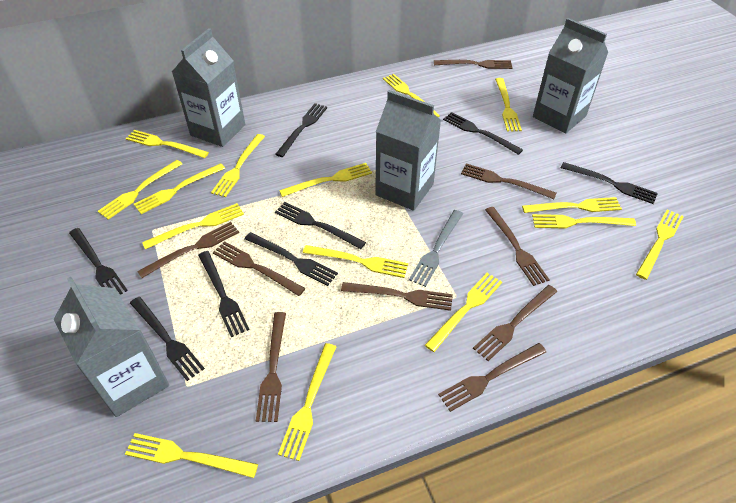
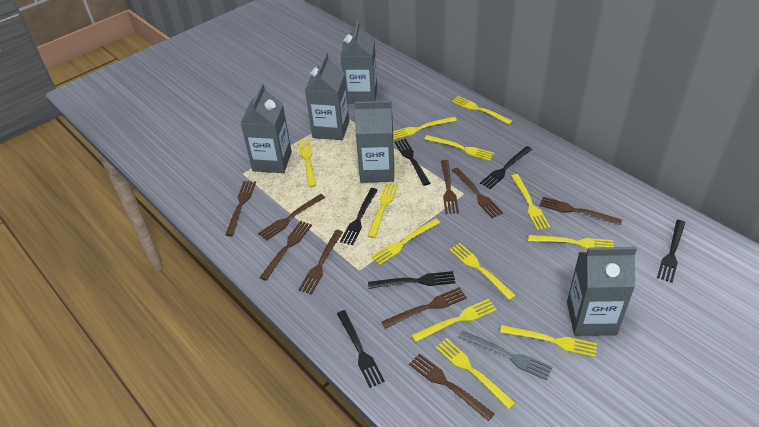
black fork: [69,228,128,295] [130,297,205,381] [198,251,250,337] [244,232,338,286] [275,103,327,157] [275,202,366,249] [443,112,523,155] [561,162,658,204] = 8 -> [337,310,385,388] [340,188,378,245] [368,271,455,289] [395,139,430,186] [480,146,532,189] [657,220,685,282] = 6
grey carton: [53,277,169,417] [172,28,245,147] [375,90,441,211] [533,18,608,134] = 4 -> [241,84,292,173] [305,53,349,140] [341,20,377,104] [354,101,394,183] [567,247,637,336] = 5
yellow fork: [98,160,182,220] [125,433,258,478] [126,130,209,158] [134,163,225,214] [142,203,244,249] [211,134,265,197] [278,343,336,461] [279,163,372,197] [303,245,408,278] [383,74,440,117] [425,273,502,352] [495,78,522,132] [522,197,622,213] [532,214,636,229] [636,209,684,280] = 15 -> [298,139,316,187] [368,182,398,238] [371,218,440,265] [393,117,457,140] [411,299,497,343] [424,135,494,161] [435,338,515,409] [449,243,516,300] [451,96,513,125] [500,325,597,357] [511,174,550,230] [528,235,614,249] = 12

